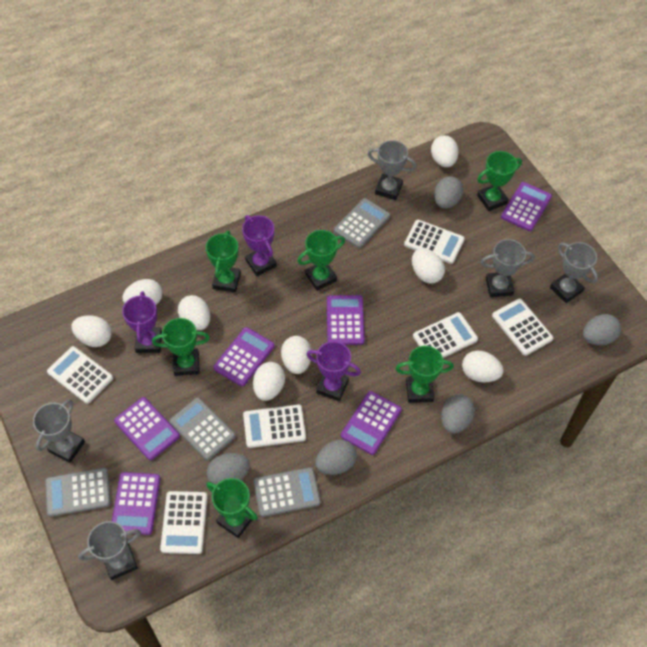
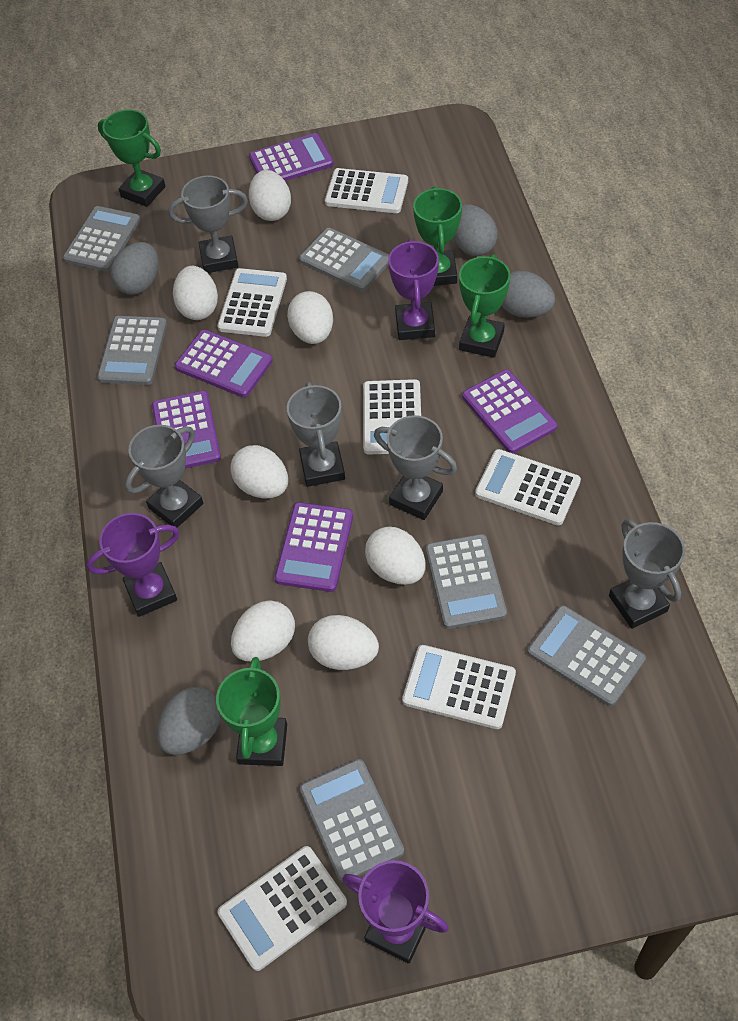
green trophy: [152,318,210,376] [206,231,241,292] [207,478,258,538] [297,230,345,291] [395,346,454,403] [477,151,522,211] = 6 -> [98,109,166,207] [216,657,287,766] [413,186,462,286] [459,254,510,358] = 4
grey calculator: [45,468,111,517] [169,397,236,461] [254,467,321,517] [334,198,390,248] = 4 -> [63,206,140,272] [97,316,167,385] [299,228,389,292] [300,759,404,882] [426,534,507,629] [527,605,646,706] = 6
grey egg: [207,453,250,485] [315,440,357,475] [434,176,463,209] [441,394,475,433] [583,314,621,345] = 5 -> [111,242,158,295] [157,687,221,755] [453,205,498,256] [502,271,555,318] = 4
purple calculator: [112,472,160,535] [114,397,180,460] [213,327,275,387] [327,295,365,345] [341,391,402,455] [501,182,552,231] = 6 -> [152,391,221,469] [175,330,273,398] [249,133,334,181] [274,502,353,592] [462,369,557,453] = 5
white egg: [71,315,112,347] [122,279,162,305] [178,295,210,330] [253,362,285,401] [281,336,312,374] [412,249,445,284] [431,135,459,167] [462,351,504,382] = 8 -> [173,266,218,320] [231,445,288,499] [231,600,295,662] [249,170,291,221] [287,291,333,344] [308,615,379,670] [365,527,426,585] = 7

